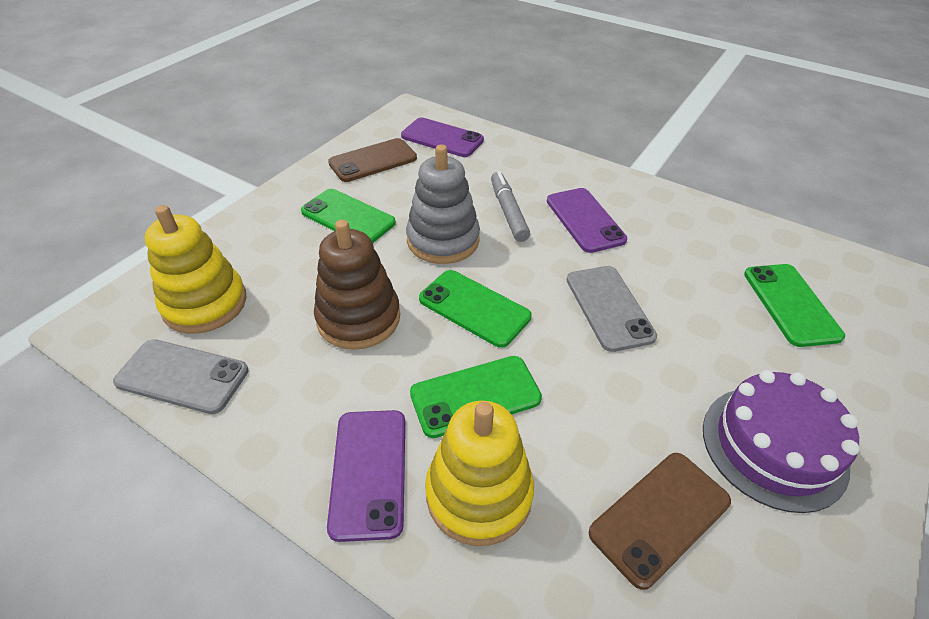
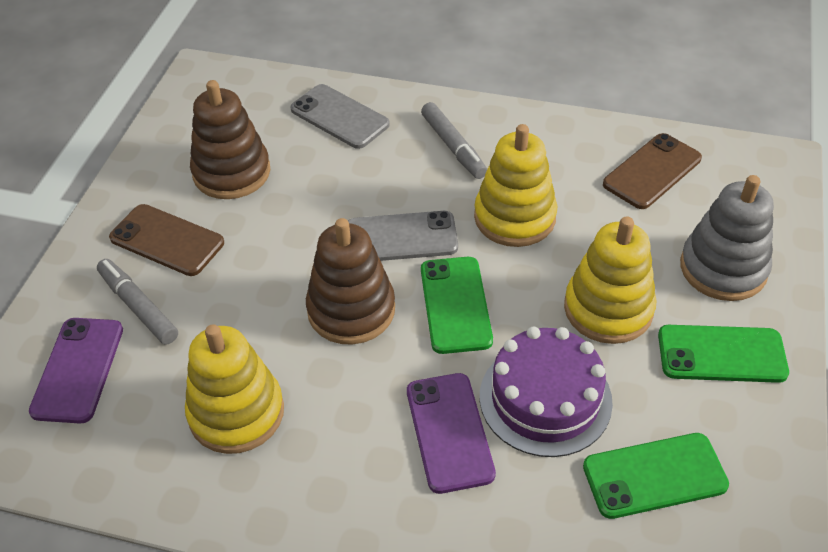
brown stacking toy: [314,220,400,350] = 1 -> [190,80,270,199] [306,218,395,345] = 2
green phone: [301,189,396,243] [410,356,542,438] [419,270,532,348] [744,264,845,347] = 4 -> [421,257,493,354] [583,433,729,519] [658,325,789,383] = 3
grey marker: [491,171,530,242] = 1 -> [97,259,178,345] [421,102,487,179] = 2
purple phone: [327,410,405,542] [401,118,484,157] [547,188,627,253] = 3 -> [29,318,123,423] [407,373,496,494] = 2
yellow stacking toy: [145,205,246,334] [425,401,534,546] = 2 -> [185,324,284,454] [474,124,557,247] [564,216,657,344] = 3

